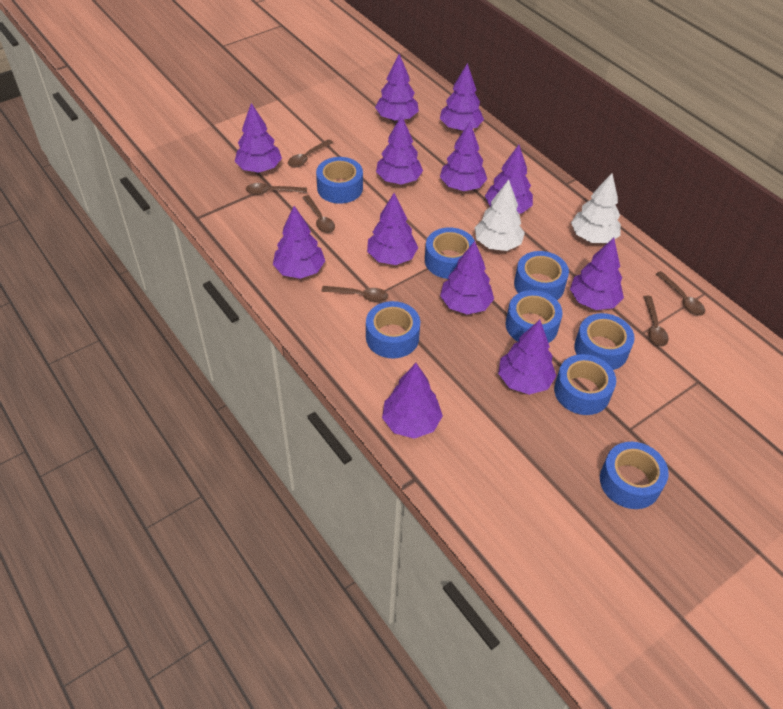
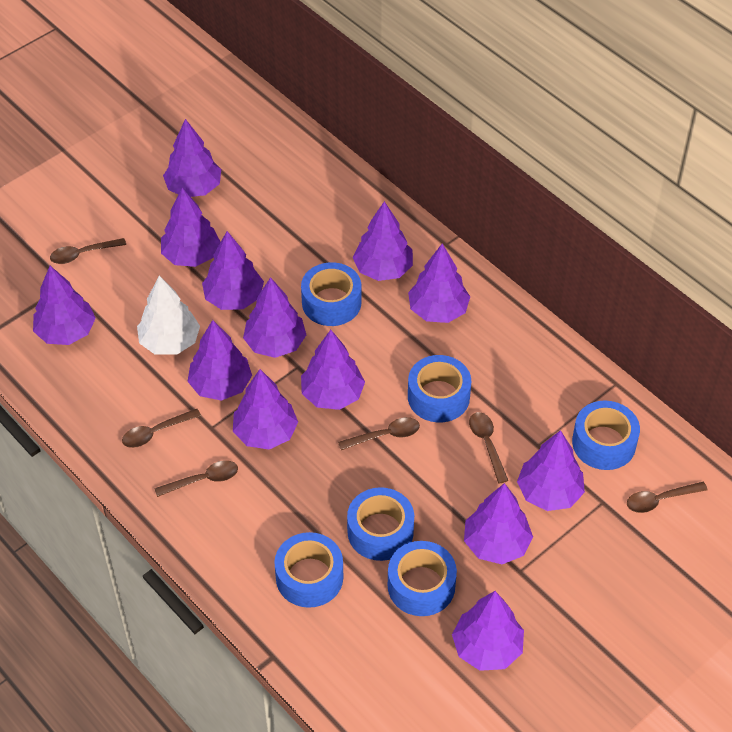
blue tape: [316,157,363,204] [366,301,420,359] [425,227,476,279] [506,290,563,343] [514,251,569,300] [554,354,616,415] [574,313,635,370] [600,442,669,509] = 8 -> [274,532,343,608] [301,262,361,326] [347,487,414,561] [388,541,457,616] [408,355,471,423] [572,401,640,470] = 6
purple tree: [235,103,282,172] [273,206,325,279] [367,193,418,265] [375,54,419,121] [376,114,423,185] [382,363,443,439] [440,63,484,131] [440,122,487,191] [440,241,494,315] [485,145,533,213] [498,320,556,395] [570,238,624,310] = 12 -> [33,266,96,345] [161,188,220,267] [163,119,221,197] [187,320,252,401] [202,231,264,310] [233,369,298,450] [243,277,306,358] [301,330,365,410] [353,201,413,281] [408,243,470,323] [452,591,524,671] [464,483,533,564] [517,430,585,511] = 13
white tree: [475,180,525,251] [571,173,621,243] = 2 -> [137,276,200,355] = 1

